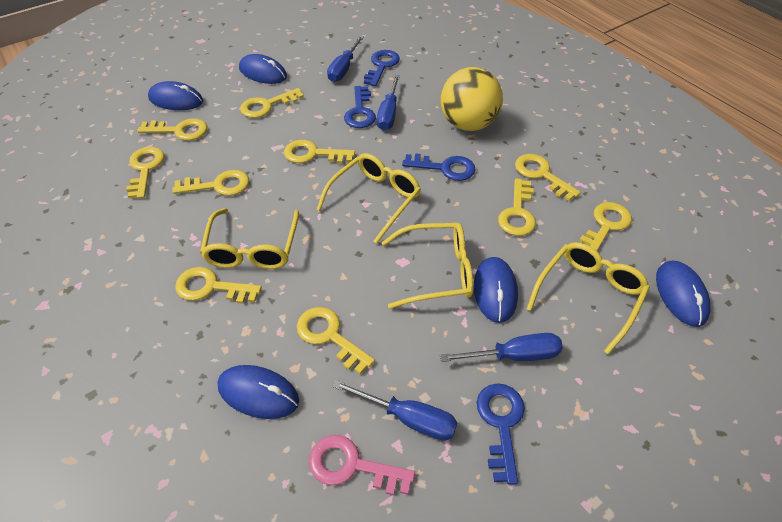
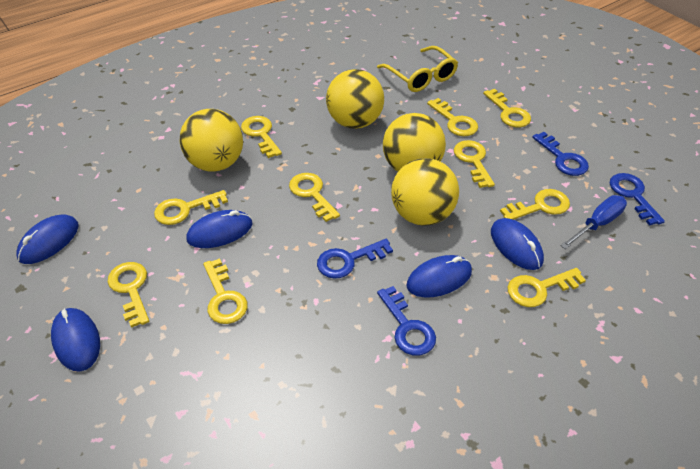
blue screwdriver: [327,36,364,82] [332,380,458,441] [377,75,400,130] [440,333,563,362] = 4 -> [560,195,627,249] = 1
pink key: [309,435,415,495] = 1 -> none = 0
yellow ball: [441,67,503,131] = 1 -> [180,109,243,172] [326,69,384,129] [383,113,446,172] [391,158,459,226] = 4
yellow glasses: [200,208,299,269] [317,153,421,244] [381,223,473,309] [527,242,650,355] = 4 -> [377,46,458,92] = 1

